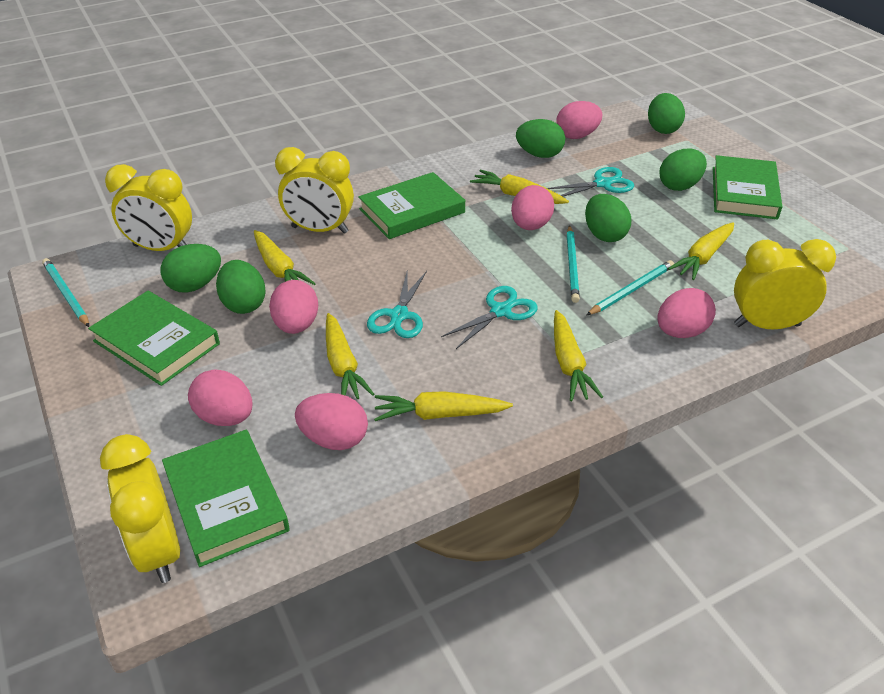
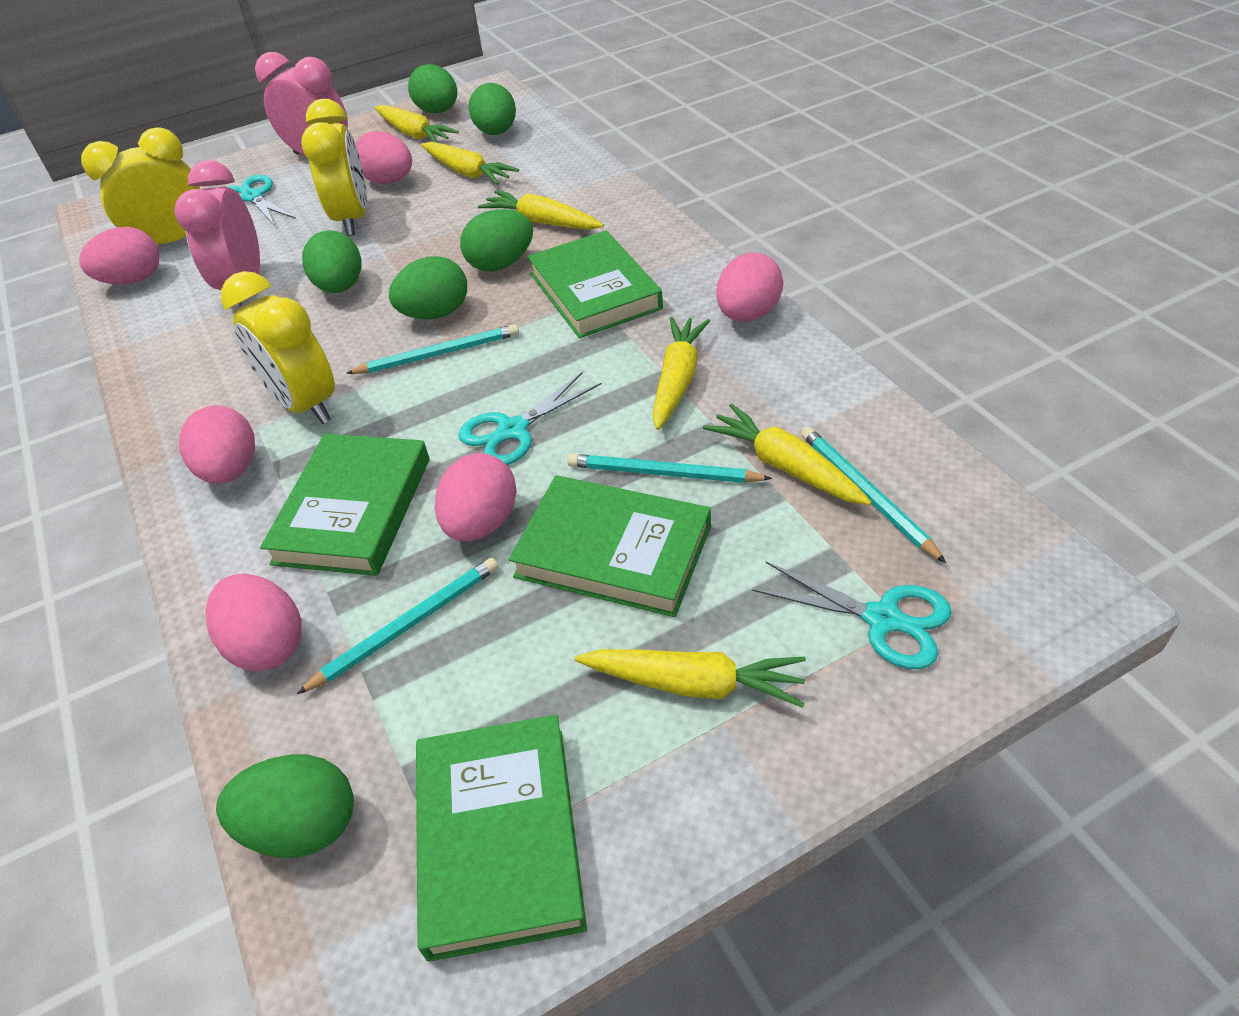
pink clock: none = 0 -> [174,160,260,306] [255,52,348,156] = 2
turquoise pencil: [42,258,89,327] [566,225,580,303] [587,260,674,315] = 3 -> [297,558,498,694] [346,324,519,374] [567,454,772,483] [801,427,946,563] = 4
yellow clock: [100,434,180,583] [105,164,192,251] [275,147,354,234] [734,239,836,329] = 4 -> [81,127,200,244] [221,271,335,424] [301,99,367,236] = 3

